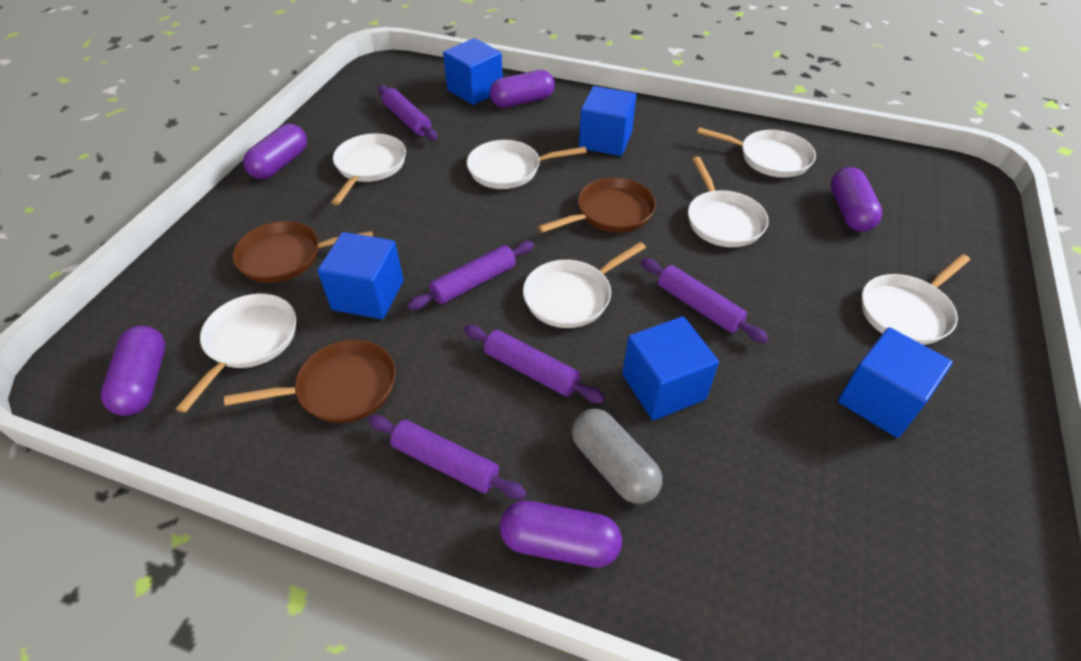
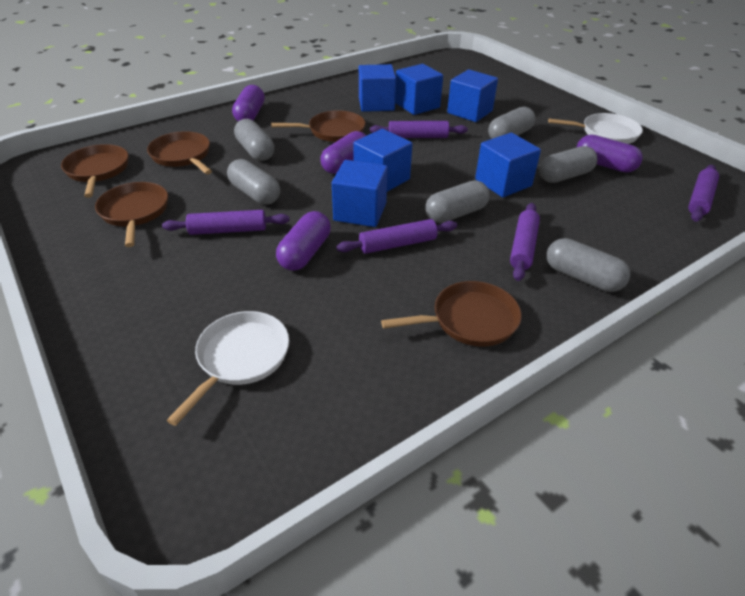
blue cube: [318,232,404,319] [443,38,503,105] [579,86,636,156] [622,316,719,420] [838,327,953,438] = 5 -> [332,160,388,227] [353,129,412,192] [359,64,396,112] [395,64,443,115] [447,69,498,122] [475,133,541,198] = 6
brown pan: [224,340,396,423] [232,221,373,283] [538,178,656,233] = 3 -> [61,144,129,198] [95,182,168,247] [147,131,212,174] [271,110,366,142] [381,281,522,346] = 5
grey capsule: [572,409,662,504] = 1 -> [227,159,280,205] [234,119,274,161] [425,181,490,223] [488,107,535,139] [539,146,597,183] [547,238,630,292] = 6
purple capsule: [101,325,165,416] [243,124,307,179] [490,70,555,108] [500,501,622,568] [831,167,883,232] = 5 -> [232,85,265,121] [276,211,331,271] [320,131,366,174] [576,135,643,173] = 4
white pan: [176,294,296,413] [331,133,406,205] [467,140,586,189] [523,242,646,328] [688,157,769,247] [697,127,816,178] [862,254,970,345] = 7 -> [167,311,289,426] [548,113,643,144] = 2

